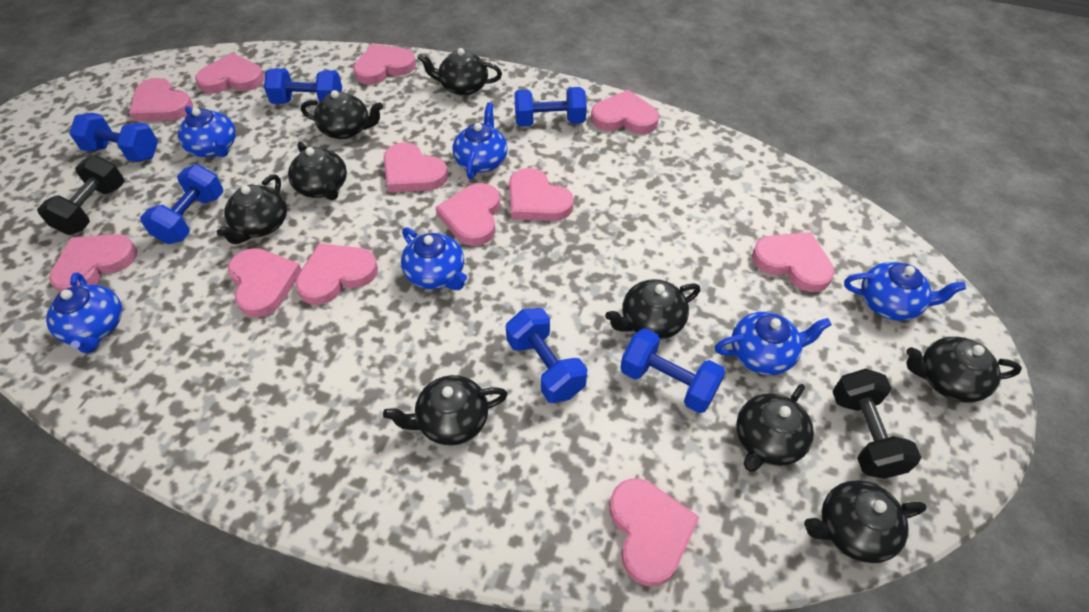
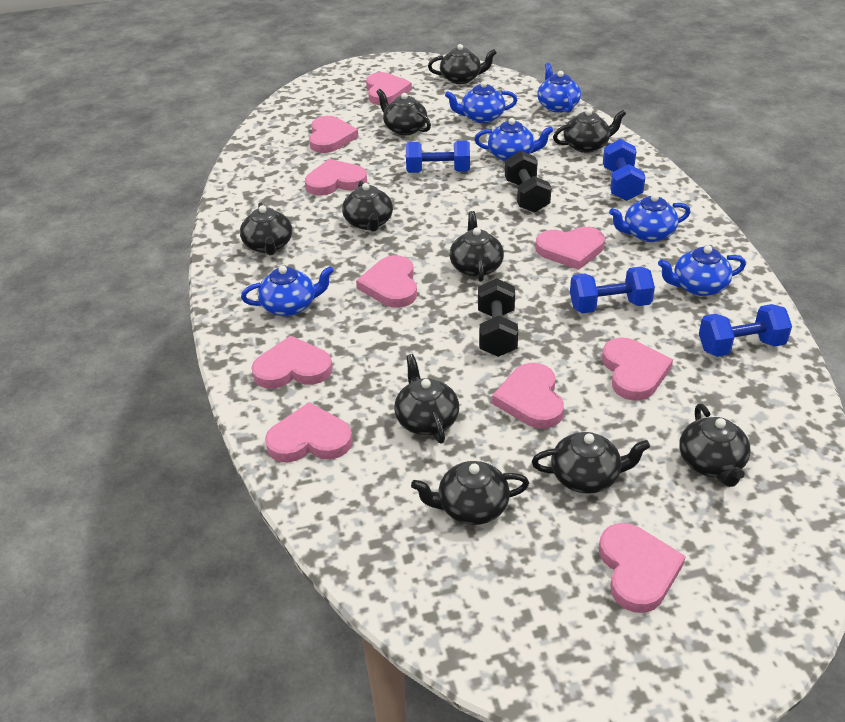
black teapot: [217,174,287,244] [288,142,347,200] [301,90,383,139] [383,375,508,446] [418,48,502,96] [605,279,700,339] [736,384,814,472] [804,480,927,563] [906,337,1022,403] = 9 -> [240,202,292,255] [342,181,393,232] [376,89,431,136] [394,354,459,444] [411,461,529,525] [428,44,497,84] [450,211,504,282] [532,432,650,494] [553,109,626,153] [679,404,751,487] = 10
blue dumbbell: [69,113,158,162] [140,164,224,244] [264,68,342,104] [506,308,588,403] [514,87,587,127] [620,328,725,413] = 6 -> [406,141,470,173] [570,267,655,313] [603,139,645,201] [699,304,792,357] = 4
pink heart: [49,234,137,292] [129,78,193,121] [195,53,264,94] [228,248,302,317] [295,243,378,305] [353,44,416,85] [384,143,448,192] [435,183,500,246] [509,168,574,221] [591,90,659,134] [609,479,700,586] [752,232,835,292] = 12 -> [251,336,333,389] [265,402,353,462] [305,159,367,196] [309,116,359,153] [356,255,417,308] [366,72,412,105] [492,363,564,429] [536,227,605,270] [599,523,686,613] [602,338,673,400] = 10

